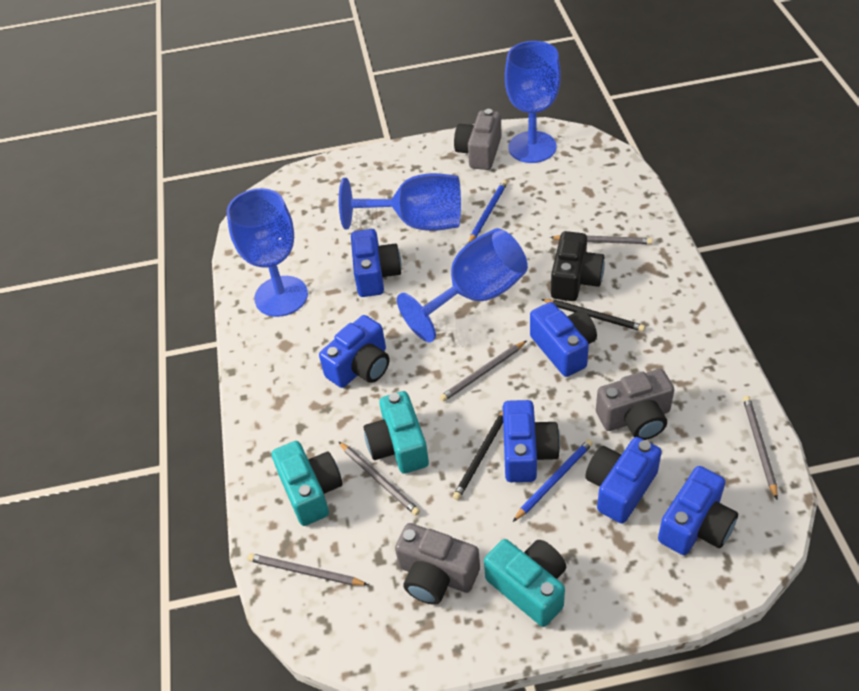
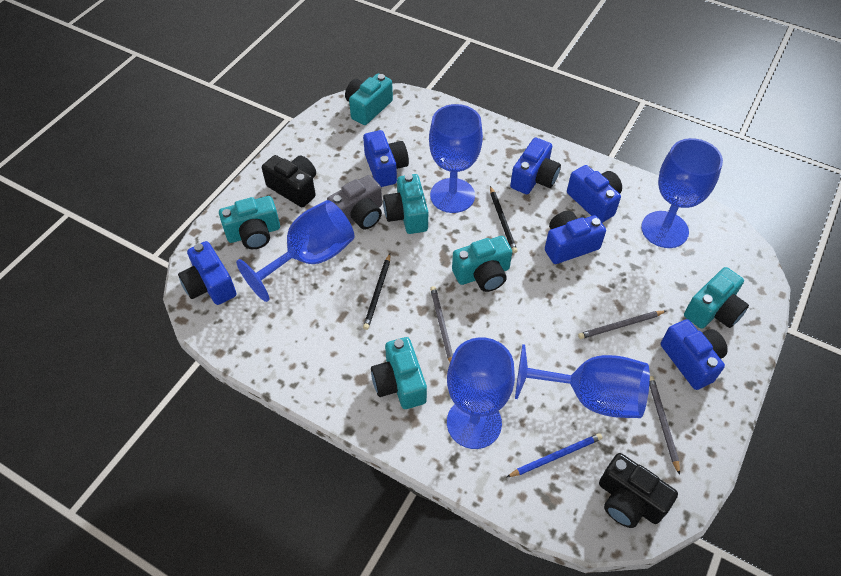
black camera: [551,231,605,301] = 1 -> [262,155,316,207] [599,453,678,528] = 2
blue goblet: [227,188,308,317] [339,173,461,231] [397,228,528,342] [505,41,561,163] = 4 -> [236,200,355,302] [429,104,483,213] [447,337,515,449] [515,344,650,418] [641,138,723,248] = 5
blue pencil: [469,180,507,243] [513,439,593,522] = 2 -> [507,433,603,477] = 1
grey camera: [395,523,480,605] [454,109,502,170] [596,369,674,440] = 3 -> [327,175,382,229] = 1
grey pencil: [248,553,368,586] [338,441,420,516] [440,341,526,402] [550,235,653,244] [743,396,778,499] = 5 -> [430,286,453,362] [578,311,666,339] [649,376,680,475] = 3
turquoise camera: [272,441,343,526] [363,391,429,474] [484,539,566,627] = 3 -> [219,196,280,249] [345,74,393,125] [371,337,427,409] [383,174,428,234] [452,236,512,292] [684,267,749,329] = 6

